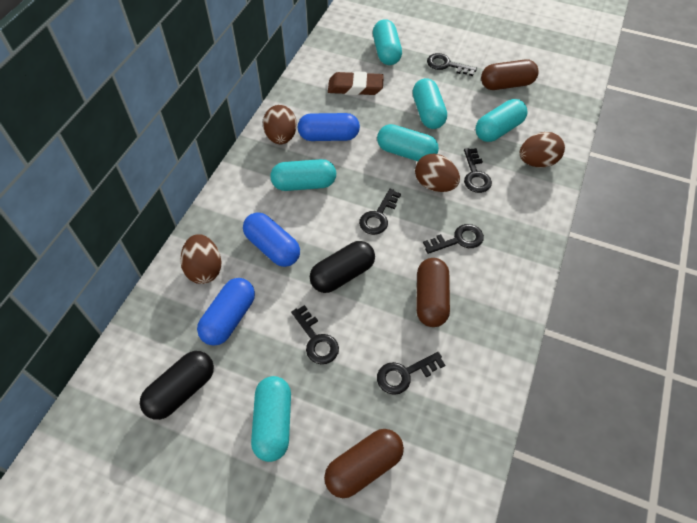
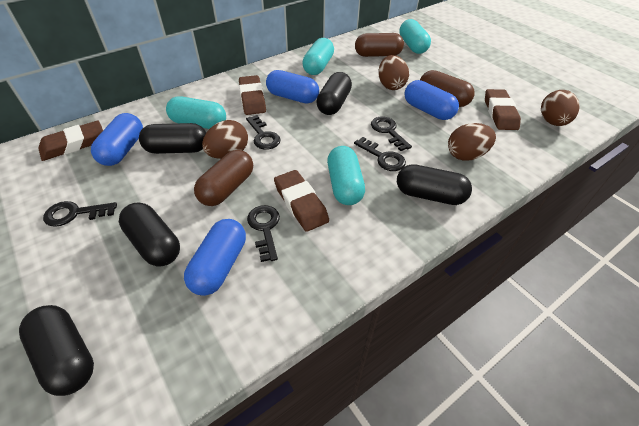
black capsule: [140,351,214,420] [310,241,375,293] = 2 -> [19,305,94,396] [119,202,180,266] [139,123,206,154] [316,72,352,115] [397,164,472,205] = 5
black key: [291,305,339,364] [359,189,401,235] [377,352,445,395] [423,224,484,254] [427,53,477,76] [464,148,492,193] = 6 -> [43,201,117,227] [246,115,281,150] [247,205,280,262] [354,137,406,171] [371,117,412,151] = 5
blue capsule: [197,278,255,346] [243,212,300,267] [298,113,360,141] = 3 -> [91,113,143,166] [184,219,246,296] [266,70,319,103] [404,80,459,120] = 4
brown eraser: [328,71,384,95] = 1 -> [38,121,103,161] [239,75,266,115] [274,170,329,232] [485,89,521,130] = 4
turquoise capsule: [251,376,291,462] [270,159,336,191] [373,19,402,65] [377,124,439,161] [413,78,447,129] [476,99,528,142] = 6 -> [166,96,226,129] [302,38,334,75] [327,146,365,205] [399,19,431,54] = 4

